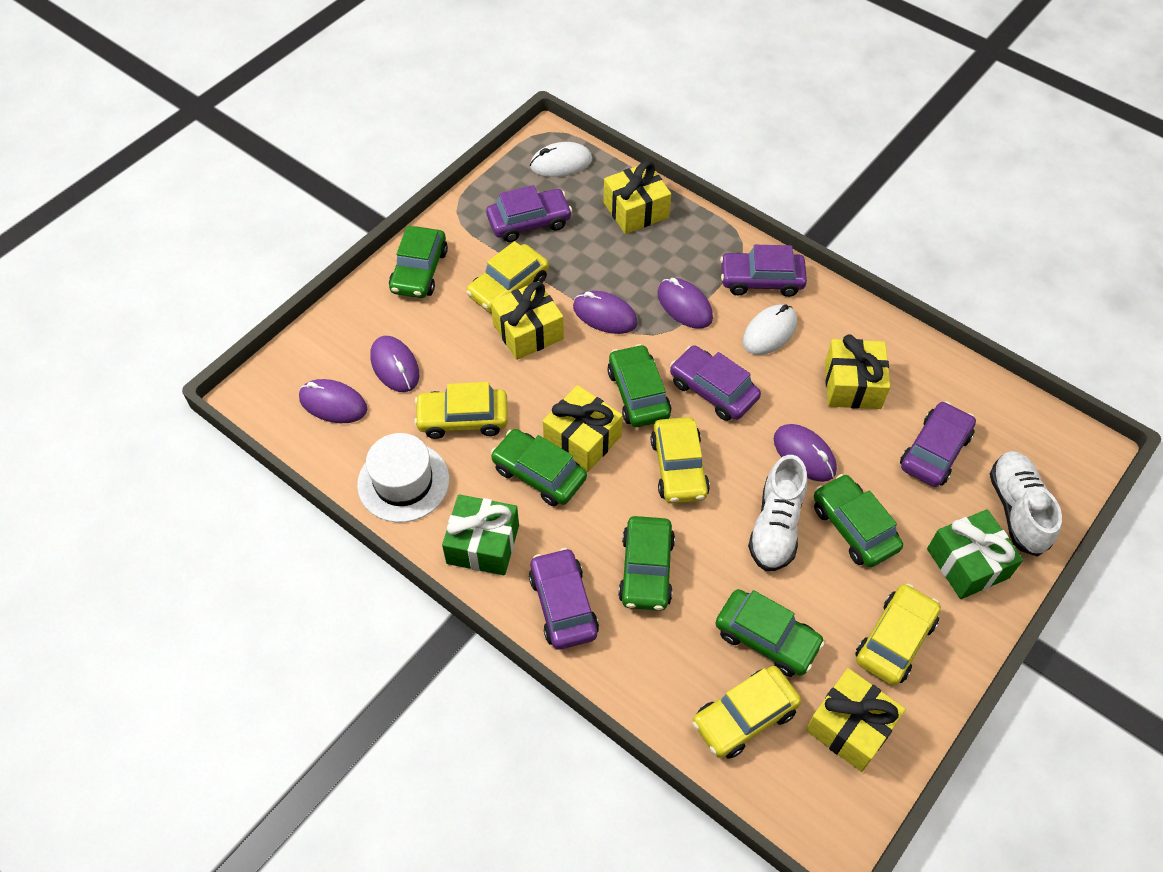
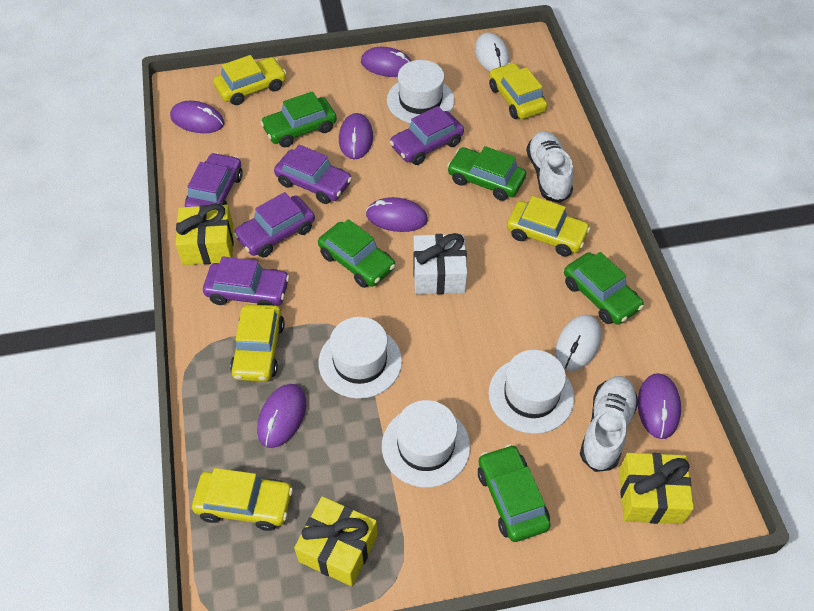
green car: [389,226,448,298] [491,429,587,506] [607,344,671,427] [618,516,675,611] [715,589,825,677] [814,474,903,568] = 6 -> [260,91,337,147] [318,219,395,288] [447,146,526,201] [478,444,551,542] [564,252,644,325] = 5
green gift: [442,494,519,575] [927,509,1023,599] = 2 -> none = 0
purple mouse: [299,379,367,423] [370,336,419,392] [573,291,638,334] [657,278,713,329] [774,424,837,482] = 5 -> [170,101,224,133] [257,384,306,448] [339,113,373,159] [361,47,411,77] [366,197,428,232] [638,373,681,439] = 6
white gift: none = 0 -> [413,233,467,294] = 1
white hat: [357,433,449,523] = 1 -> [318,317,402,399] [382,400,470,487] [387,60,455,123] [489,350,574,434] = 4
yellow gift: [491,281,564,360] [543,385,623,472] [603,161,671,234] [806,668,906,772] [825,334,890,409] = 5 -> [176,203,234,265] [294,496,378,586] [619,453,694,524] = 3

